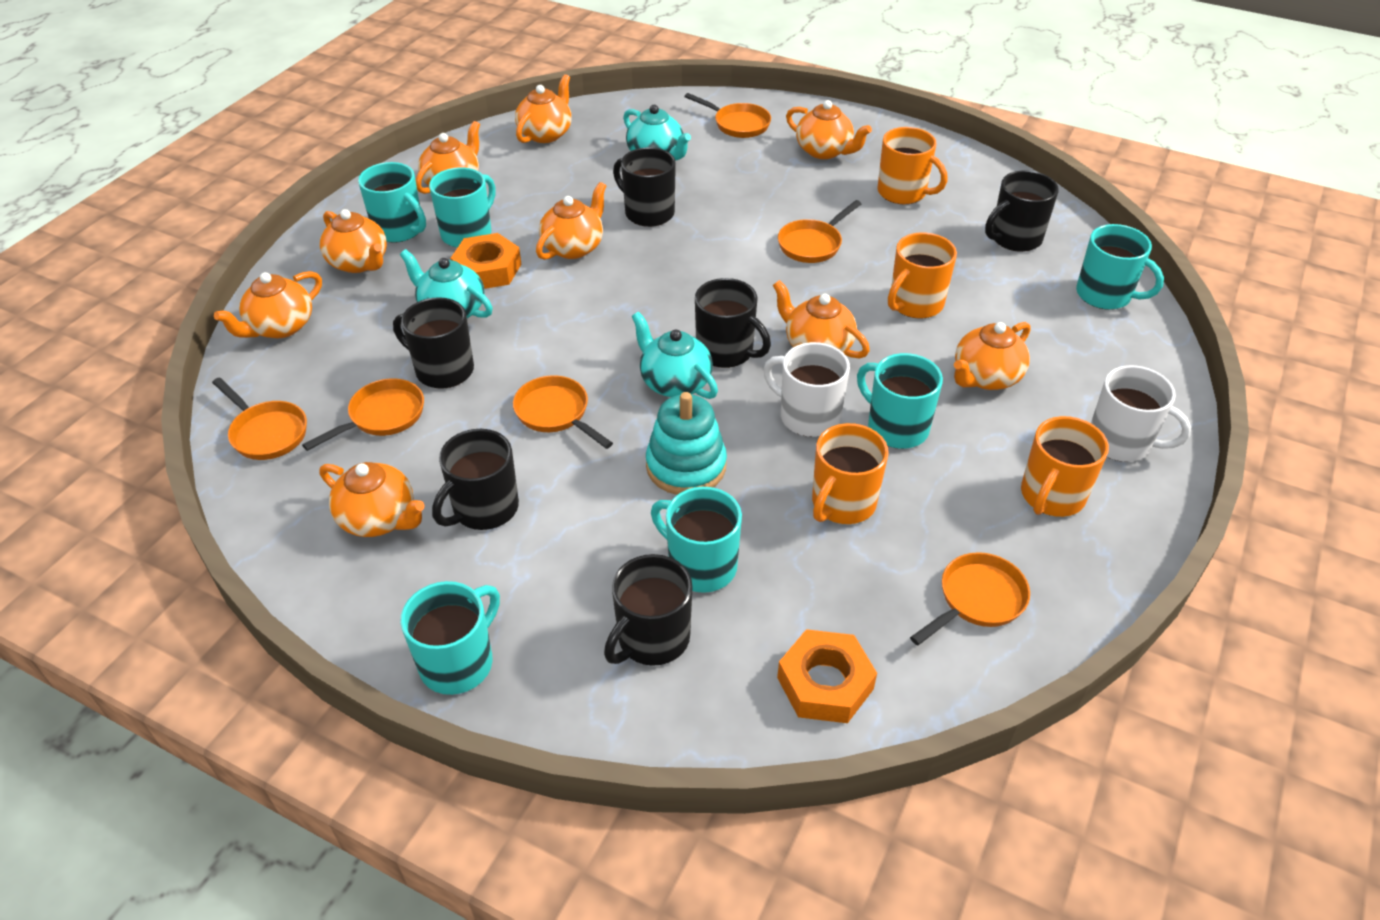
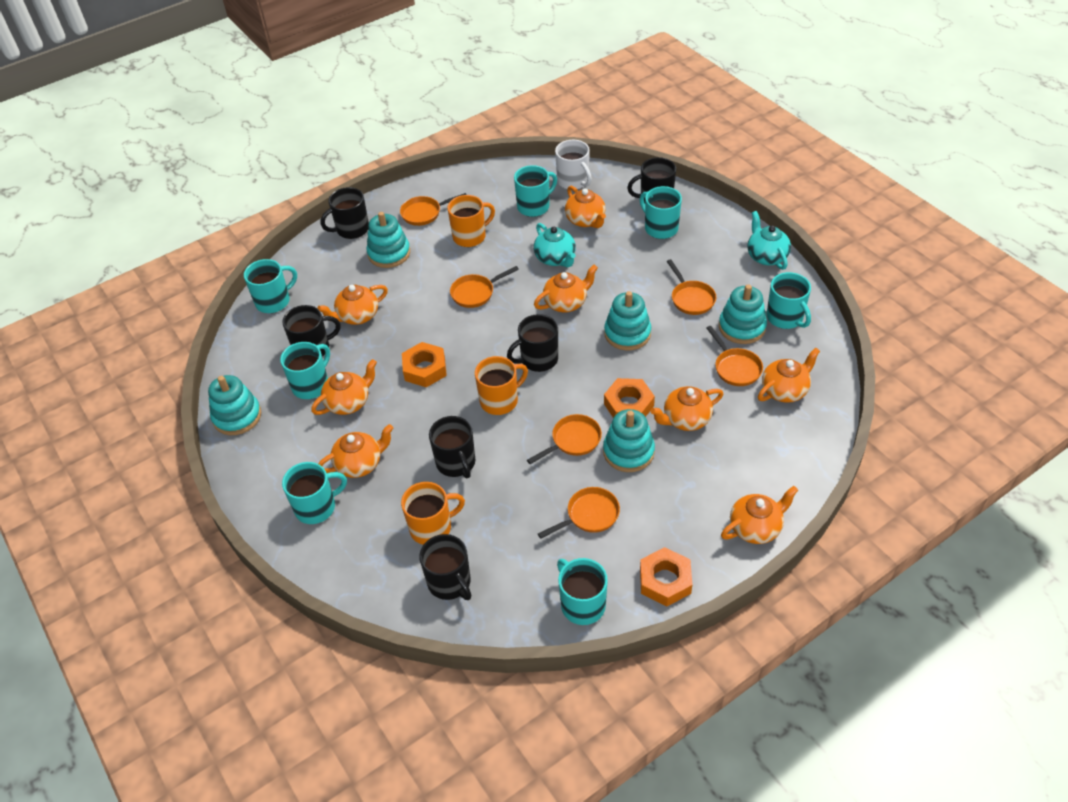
orange mug: [812,423,889,524] [878,127,947,204] [888,233,957,319] [1021,416,1109,517] = 4 -> [401,482,465,545] [447,195,495,247] [475,356,528,415] = 3
orange nut: [451,233,521,289] [777,629,877,723] = 2 -> [402,342,447,387] [604,378,655,418] [640,547,692,606] = 3
orange teapot: [214,271,322,338] [320,209,387,273] [320,462,425,537] [415,121,480,194] [515,74,572,143] [536,182,606,260] [773,280,870,359] [786,100,872,159] [954,322,1031,390] = 9 -> [311,359,377,415] [318,285,388,325] [318,424,394,478] [534,265,598,312] [565,186,606,228] [650,386,723,431] [721,486,798,544] [758,348,820,403] = 8
turquoise mug: [358,162,426,242] [400,581,500,695] [429,167,496,248] [651,487,742,593] [857,353,943,449] [1076,224,1164,310] = 6 -> [244,259,297,313] [280,342,330,399] [282,462,347,524] [514,165,557,217] [557,558,608,625] [640,186,682,239] [767,272,811,329] = 7
turquoise stacking toy: [646,392,727,495] = 1 -> [208,375,261,435] [366,212,410,268] [603,409,655,472] [604,291,651,350] [719,285,767,344] = 5
turquoise teapot: [400,249,493,318] [623,105,691,161] [632,312,718,399] = 3 -> [534,223,576,267] [747,211,791,270] = 2
white mug: [763,342,850,437] [1091,365,1191,462] = 2 -> [555,140,592,189] = 1

